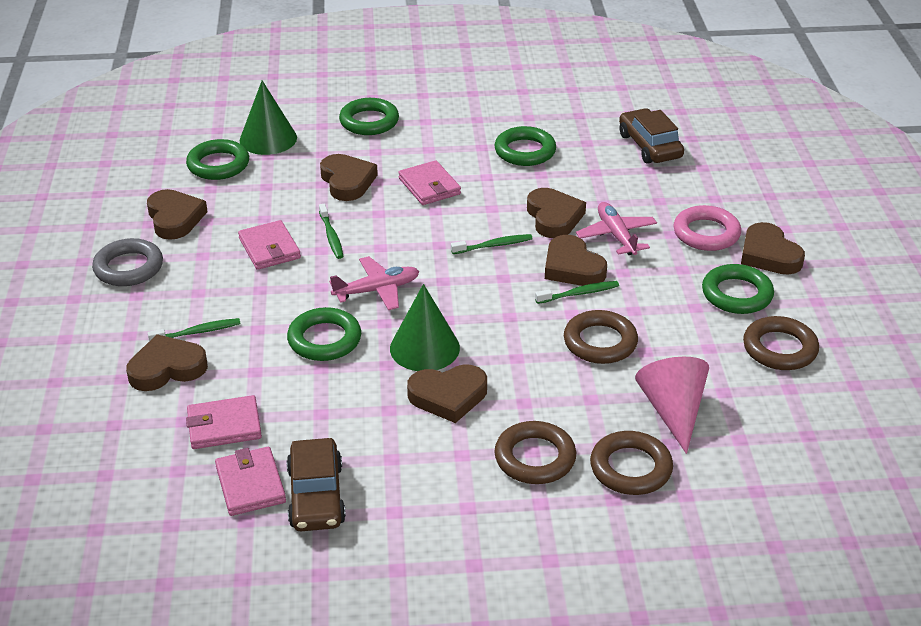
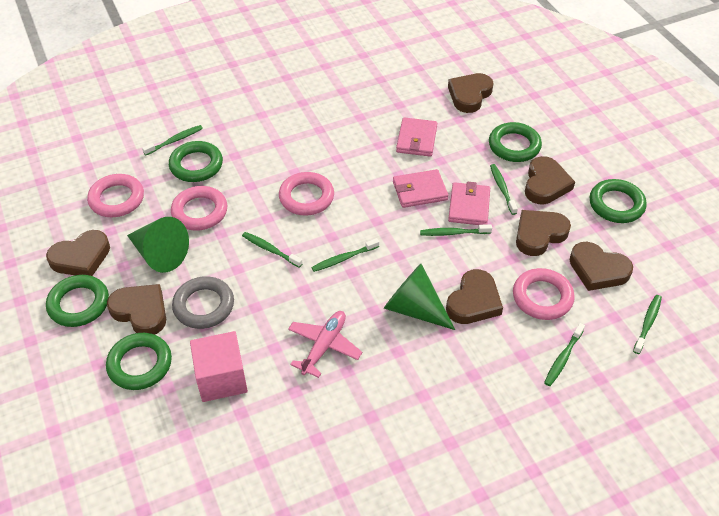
brown car: [286,438,346,531] [619,108,684,164] = 2 -> none = 0
brown ring: [494,421,576,484] [564,310,638,364] [590,431,673,495] [743,316,819,370] = 4 -> none = 0
green toothbrush: [148,318,240,341] [319,204,343,259] [451,234,533,254] [535,281,619,304] = 4 -> [142,125,203,155] [242,232,303,268] [311,238,379,272] [420,224,492,236] [490,164,518,215] [544,323,585,386] [633,295,662,354] = 7
pink cone: [635,357,709,454] = 1 -> none = 0
pink cube: none = 0 -> [190,331,248,402] = 1
pink plane: [329,256,419,310] [576,202,657,255] = 2 -> [288,311,362,378] = 1
pink ring: [674,205,741,251] = 1 -> [87,174,144,217] [171,186,227,231] [279,172,334,216] [513,268,575,320] = 4
pink wallet: [186,395,262,449] [215,447,286,516] [238,220,301,270] [398,160,461,205] = 4 -> [393,169,448,208] [396,117,437,157] [448,182,490,225] = 3

